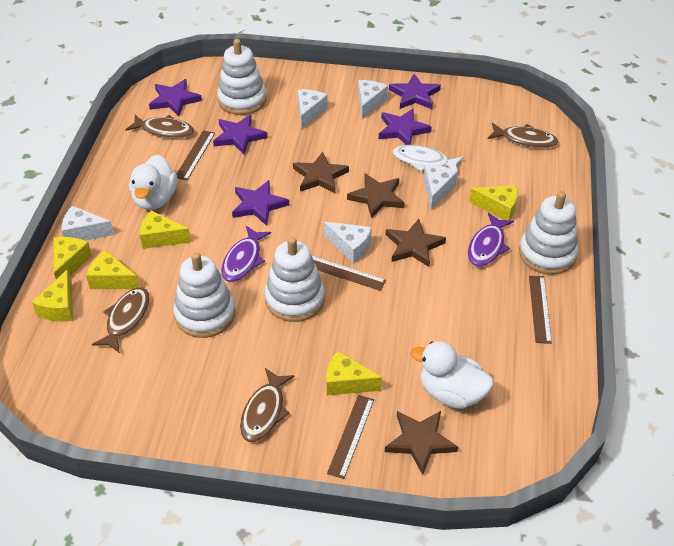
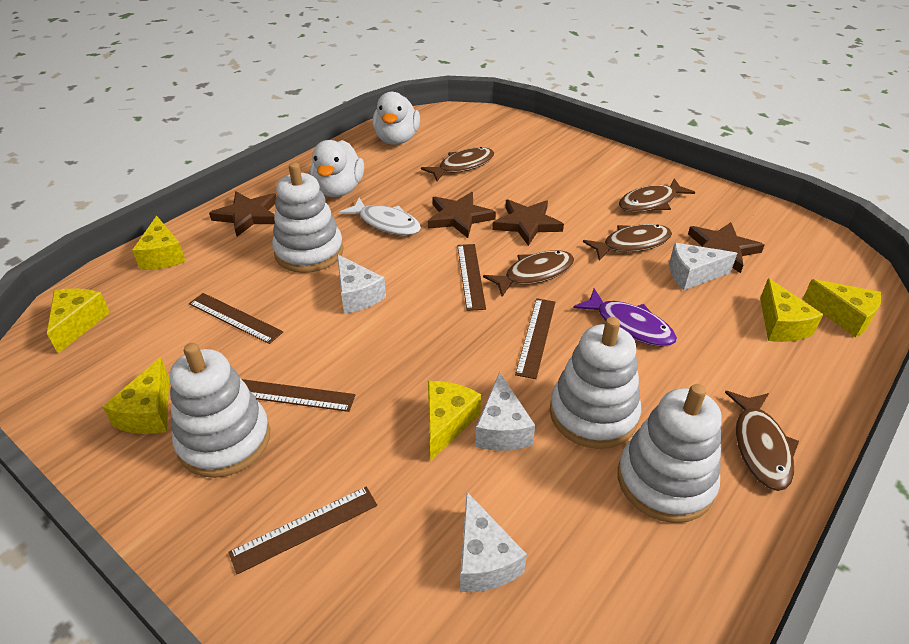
brown fish: [92,287,149,353] [125,115,194,138] [240,368,295,442] [488,123,558,148] = 4 -> [421,147,494,181] [483,250,574,297] [583,224,672,261] [619,178,695,212] [725,391,799,491] = 5
brown ruler: [177,130,215,180] [312,256,386,291] [327,395,374,479] [529,276,552,344] = 4 -> [189,293,283,344] [228,486,377,574] [242,379,355,412] [457,244,486,311] [515,298,555,379] = 5
purple fish: [221,226,271,282] [468,213,514,267] = 2 -> [573,288,677,346] = 1
purple star: [149,79,202,116] [213,115,268,154] [232,180,289,226] [379,108,432,145] [389,74,441,109] = 5 -> none = 0
white cheese: [62,206,114,241] [298,89,328,129] [324,222,372,263] [358,80,388,120] [423,165,458,210] = 5 -> [337,254,386,314] [460,492,527,592] [475,372,535,451] [669,243,737,290] = 4

